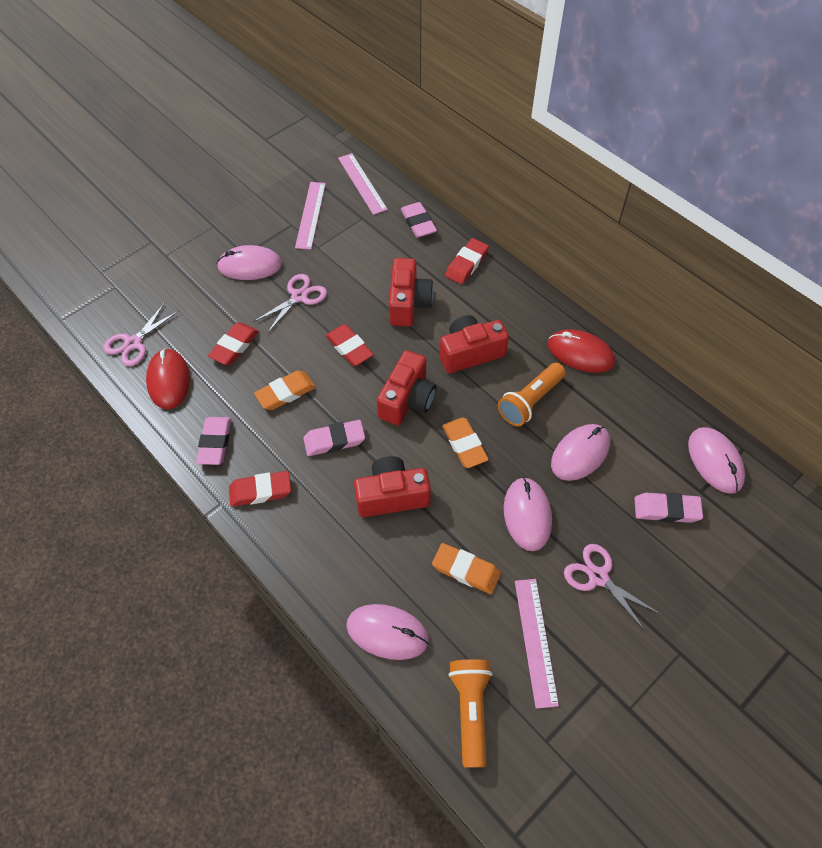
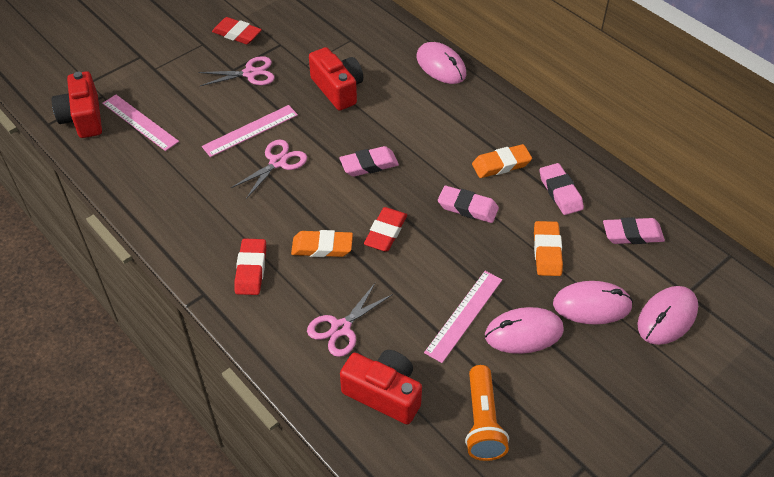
orange flashlight: [448,659,492,768] [498,363,566,426] = 2 -> [465,365,509,461] = 1
pink mouse: [217,245,282,280] [346,604,429,660] [504,477,552,551] [551,424,610,481] [688,427,745,494] = 5 -> [417,42,467,84] [485,307,564,354] [553,281,633,325] [637,286,698,345] = 4
red camera: [354,456,431,517] [377,350,436,425] [389,258,434,326] [440,315,509,373] = 4 -> [52,71,102,138] [309,47,363,111] [340,350,422,425] = 3
red eraser: [208,322,259,365] [229,471,291,507] [326,324,374,366] [445,238,489,284] = 4 -> [212,17,262,44] [234,239,266,295] [364,207,407,252] = 3
red mouse: [146,348,190,409] [548,329,615,373] = 2 -> none = 0

